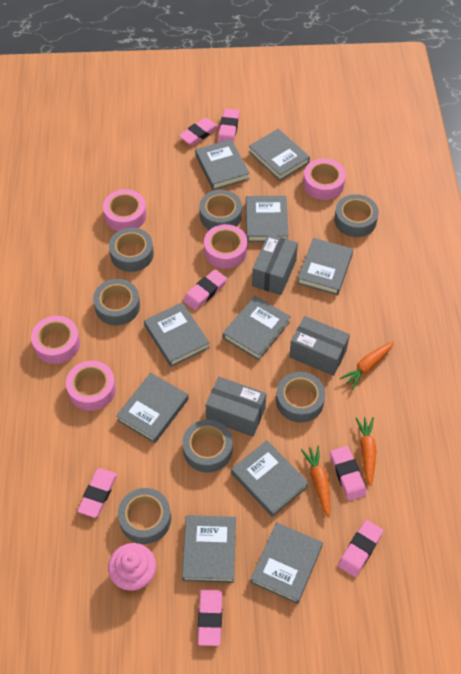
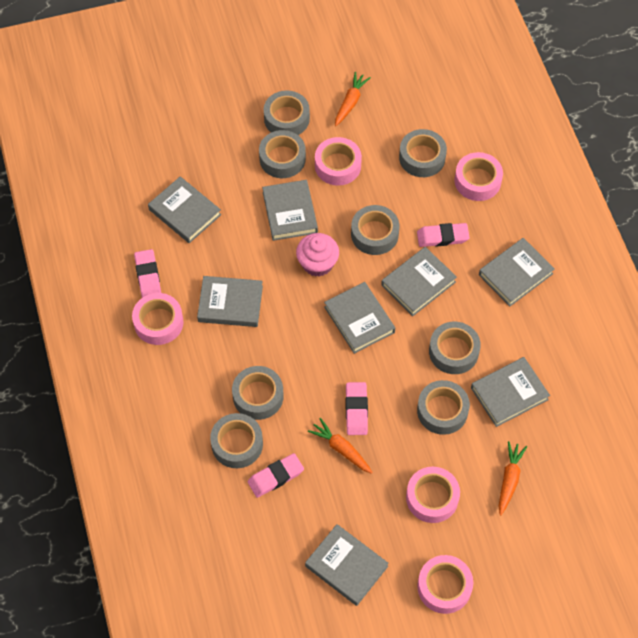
grey book: [116,373,189,443] [144,302,210,367] [182,515,236,583] [195,139,250,190] [223,296,291,360] [231,440,309,517] [246,196,288,242] [249,129,310,181] [250,522,323,604] [297,238,353,295] = 10 -> [148,176,221,243] [197,276,263,327] [262,180,318,241] [305,524,389,606] [324,282,395,354] [381,247,457,316] [471,357,550,427] [479,238,555,306] = 8
grey box: [206,377,266,437] [252,234,298,295] [289,316,350,376] = 3 -> none = 0
grey tape: [93,279,140,325] [109,228,154,272] [118,488,171,544] [182,420,233,473] [199,190,242,230] [276,372,325,422] [334,194,379,237] = 7 -> [210,413,263,468] [232,366,284,420] [259,130,306,178] [264,90,310,135] [351,205,399,255] [399,129,447,177] [417,380,470,435] [429,322,481,374] = 8
pink eraser: [77,468,117,518] [179,118,219,146] [183,269,227,310] [198,590,222,646] [218,109,240,143] [330,446,367,501] [338,520,383,577] = 7 -> [134,249,161,298] [248,453,304,498] [346,382,368,435] [417,223,470,247] = 4

